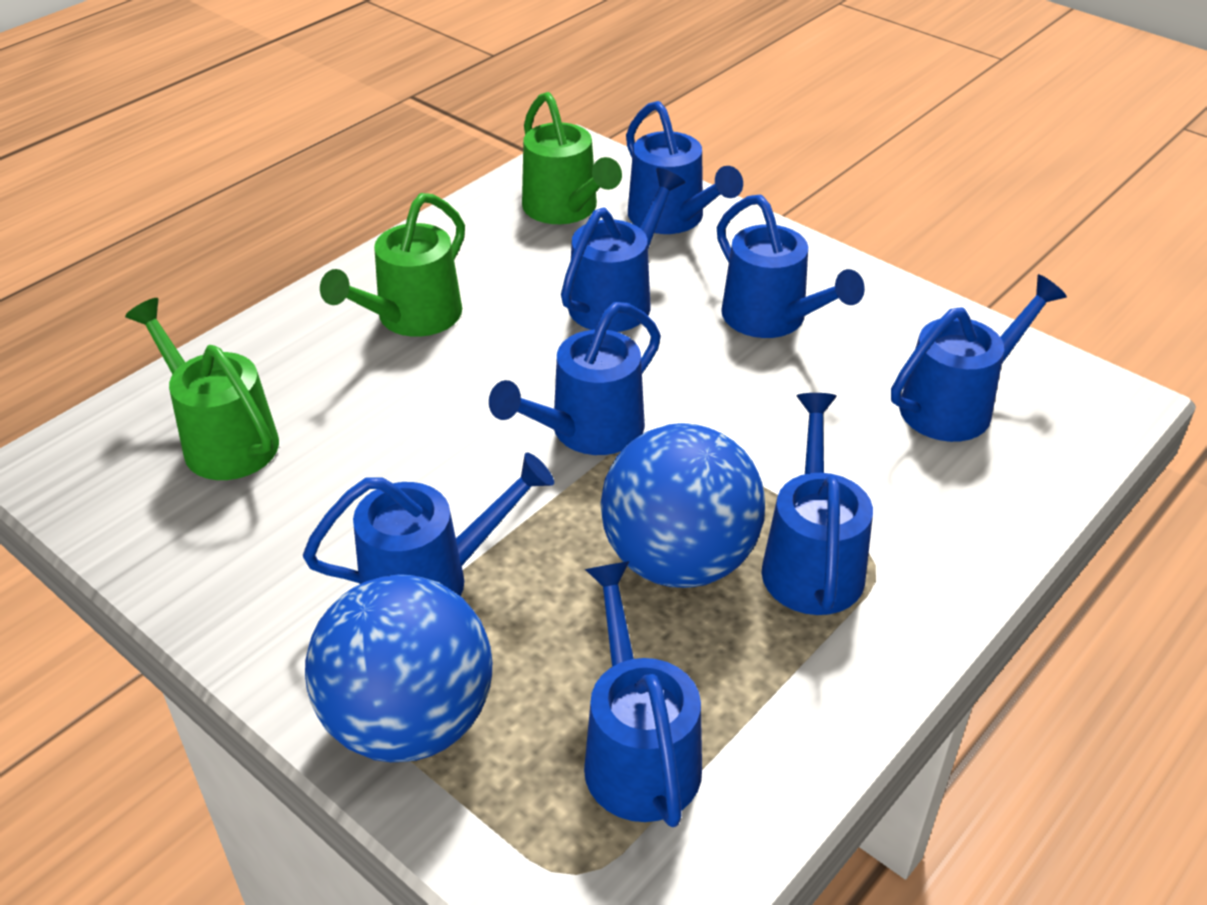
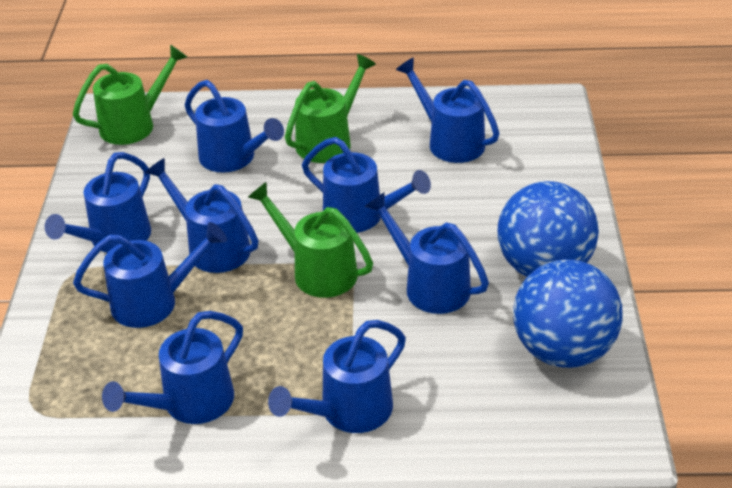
blue watering can: [303,452,554,596] [489,302,661,455] [561,168,685,332] [584,561,702,827] [626,101,743,234] [717,194,865,338] [762,393,873,615] [891,274,1067,442] = 8 -> [45,152,151,253] [73,222,227,328] [102,311,243,424] [145,158,258,273] [185,80,284,172] [268,320,406,433] [302,137,431,233] [364,192,489,314] [396,58,499,163] = 9

